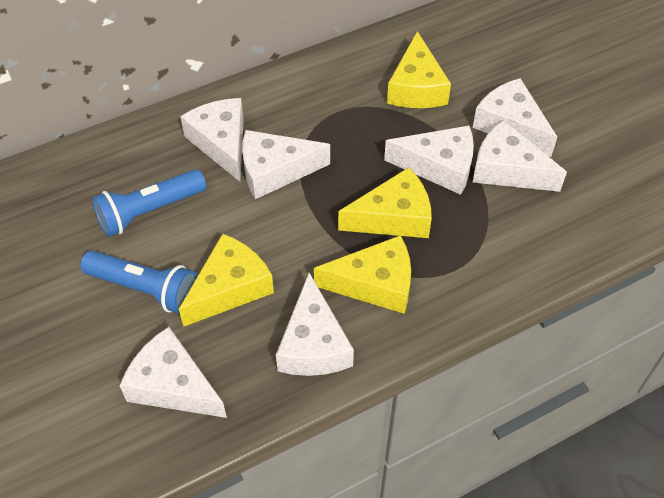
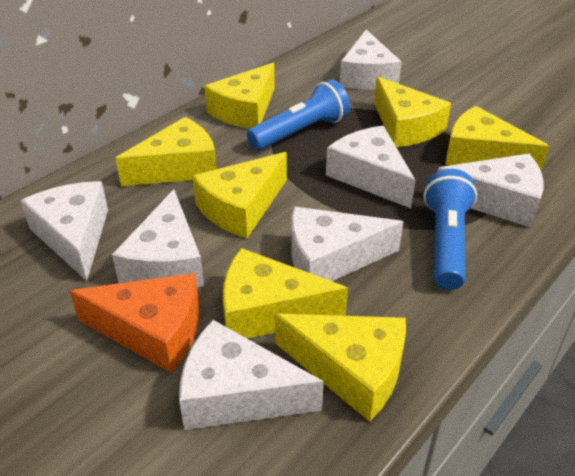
orange cheese: none = 0 -> [70,273,199,373] = 1
yellow cheese: [179,233,274,327] [314,235,411,314] [338,167,432,238] [387,31,451,108] = 4 -> [115,117,217,186] [192,152,287,238] [204,63,275,129] [223,248,348,339] [275,314,406,422] [374,76,451,147] [445,106,549,172] = 7

